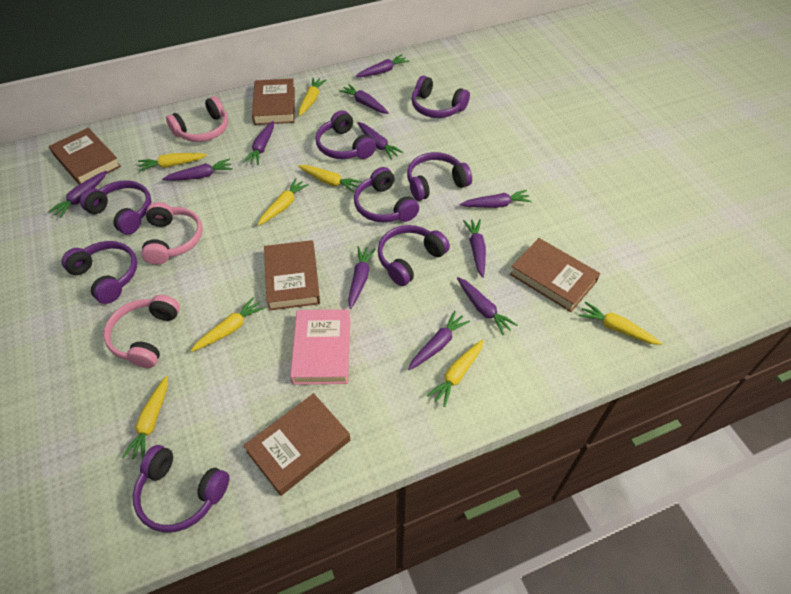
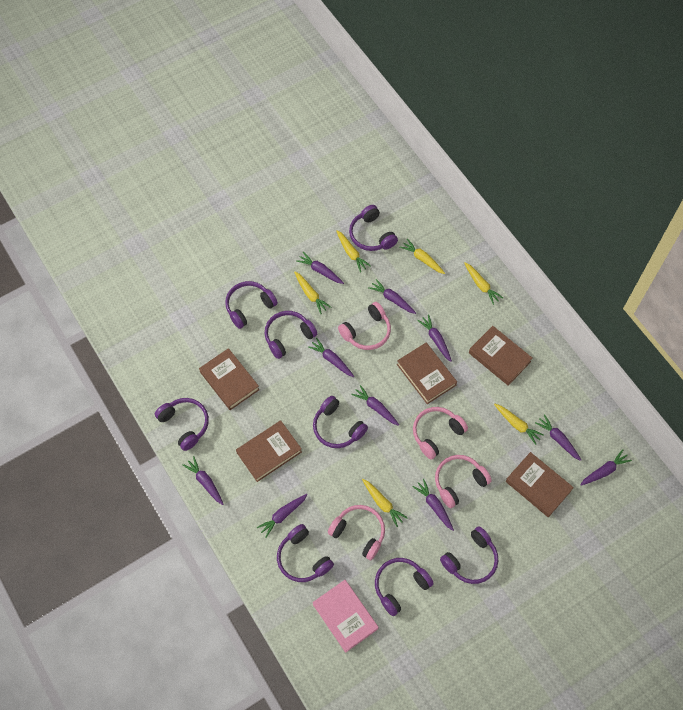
pink headphones: [104,295,180,368] [141,202,203,265] [166,96,228,142] = 3 -> [328,505,385,560] [338,302,391,350] [413,407,468,459] [435,455,492,508] = 4
purple carrot: [48,171,107,218] [162,159,233,181] [243,121,274,165] [339,84,389,114] [348,246,376,309] [356,54,409,77] [357,122,404,160] [408,311,470,370] [457,277,518,335] [460,190,532,208] [463,219,486,278] = 11 -> [183,456,224,505] [257,494,308,538] [296,252,344,284] [308,338,354,377] [351,385,399,426] [368,279,416,314] [412,479,454,531] [417,314,452,362] [535,414,581,461] [580,449,632,485] = 10
yellow carrot: [122,376,168,459] [138,153,207,172] [190,297,265,352] [258,178,309,226] [298,165,362,192] [299,78,326,116] [427,339,484,407] [579,302,662,345] = 8 -> [294,272,331,314] [336,230,371,273] [362,479,408,527] [400,239,445,274] [464,262,503,305] [494,403,544,445] = 6

